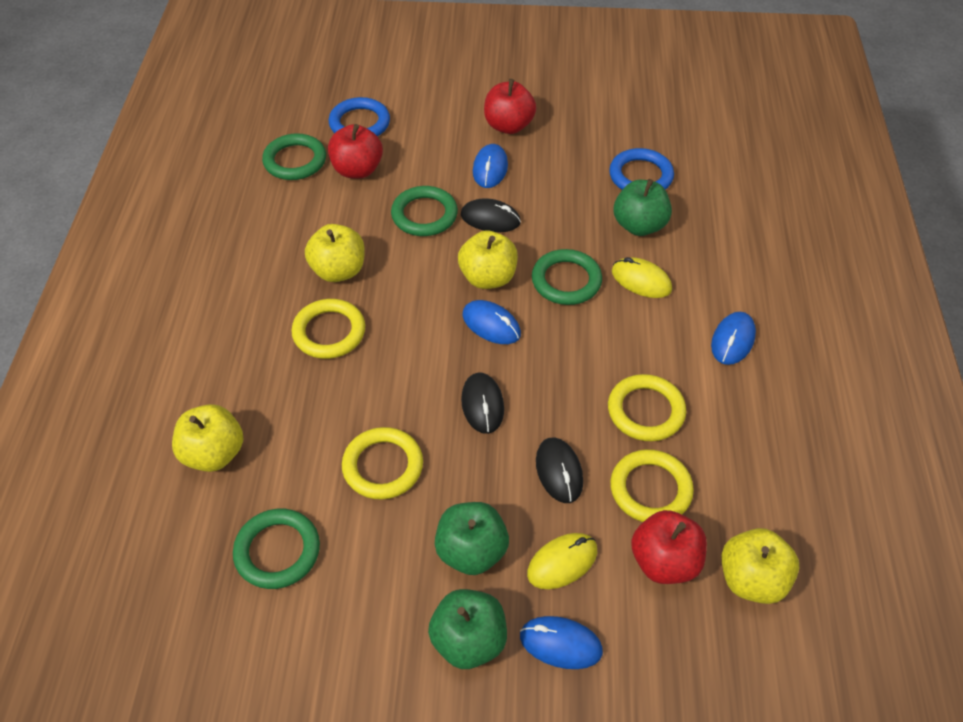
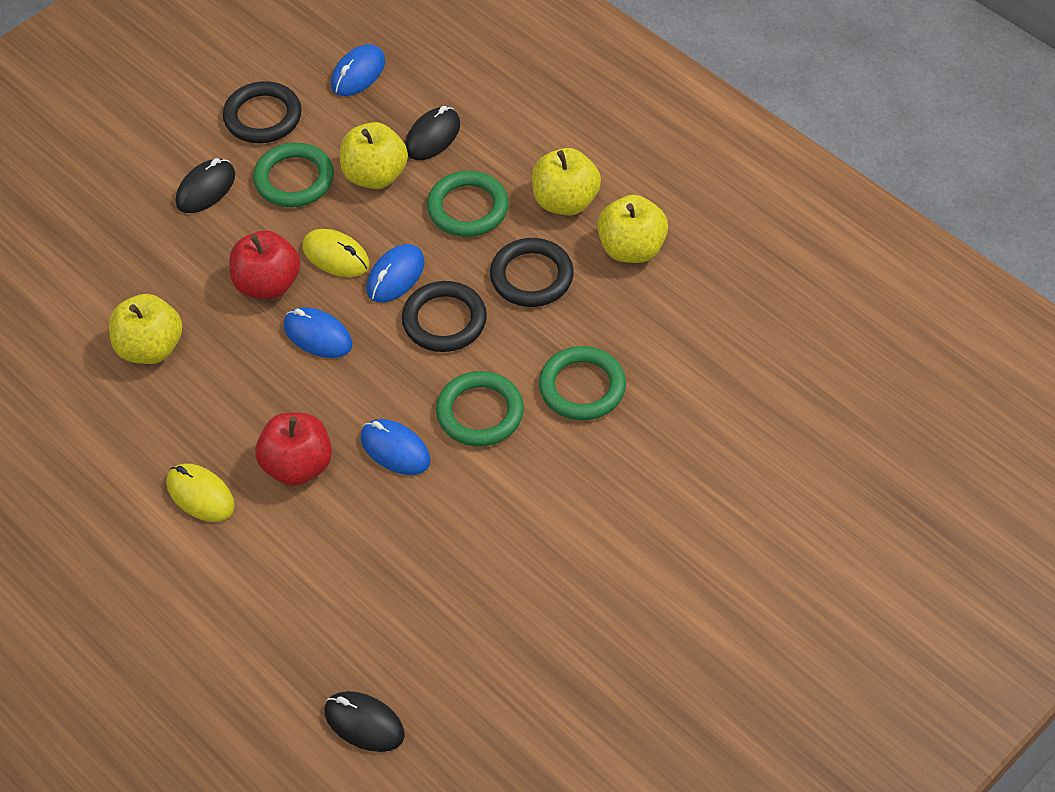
black ring: none = 0 -> [223,81,302,143] [402,281,487,352] [490,238,574,307] = 3
blue ring: [329,97,390,136] [609,148,674,190] = 2 -> none = 0
green apple: [428,589,507,669] [435,502,509,575] [614,179,672,236] = 3 -> none = 0
red apple: [328,124,383,178] [484,79,536,134] [631,510,707,584] = 3 -> [229,230,301,299] [255,413,332,486] = 2
yellow ring: [291,299,365,359] [342,427,423,500] [608,374,686,441] [610,449,694,522] = 4 -> none = 0

